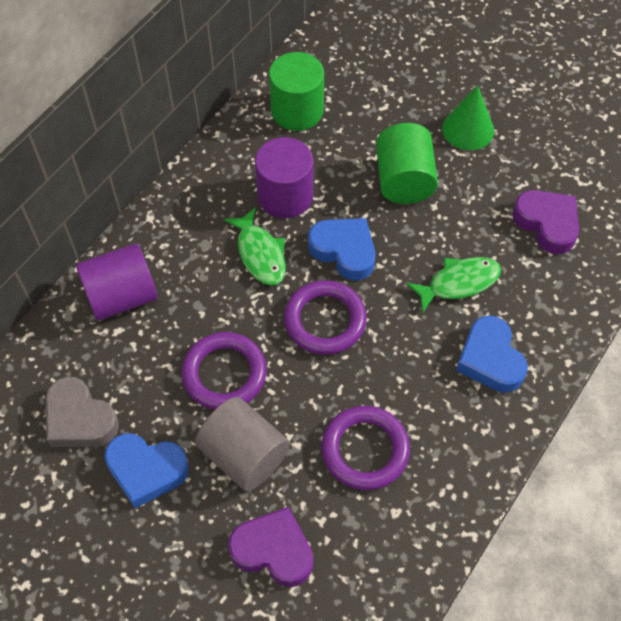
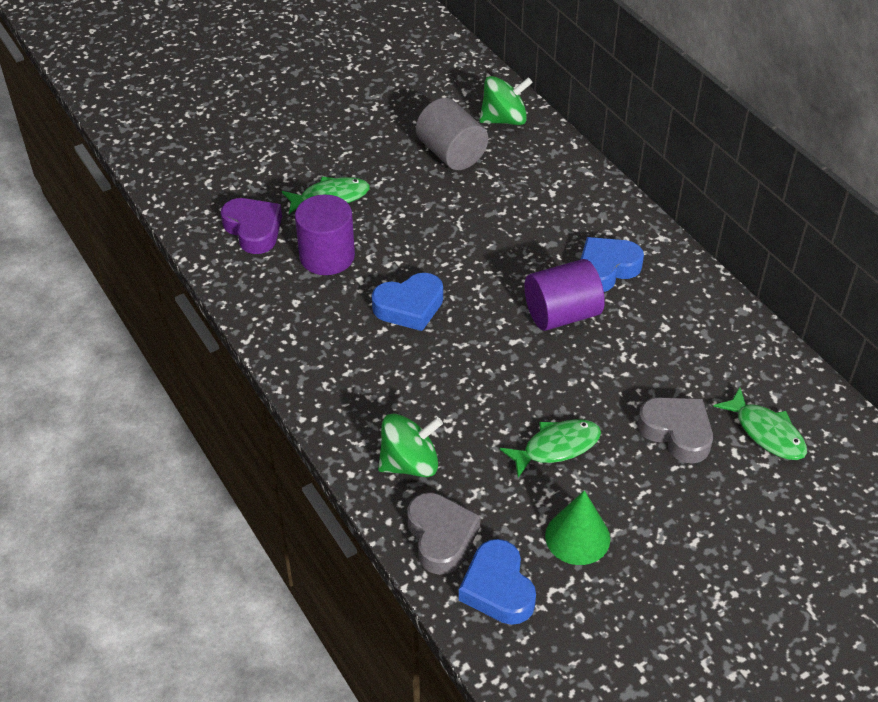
green cylinder: [269,52,324,131] [376,123,438,204] = 2 -> none = 0
green fish: [223,207,286,286] [406,257,501,314] = 2 -> [282,177,370,214] [500,419,601,478] [713,387,807,460] = 3
green spinning top: none = 0 -> [378,413,443,477] [479,76,533,125] = 2
grey heart: [46,377,119,447] = 1 -> [407,493,481,575] [638,397,713,464] = 2
purple heart: [228,507,313,587] [512,190,579,254] = 2 -> [221,198,282,254] = 1
purple ring: [181,332,267,410] [284,280,367,355] [321,406,410,490] = 3 -> none = 0

